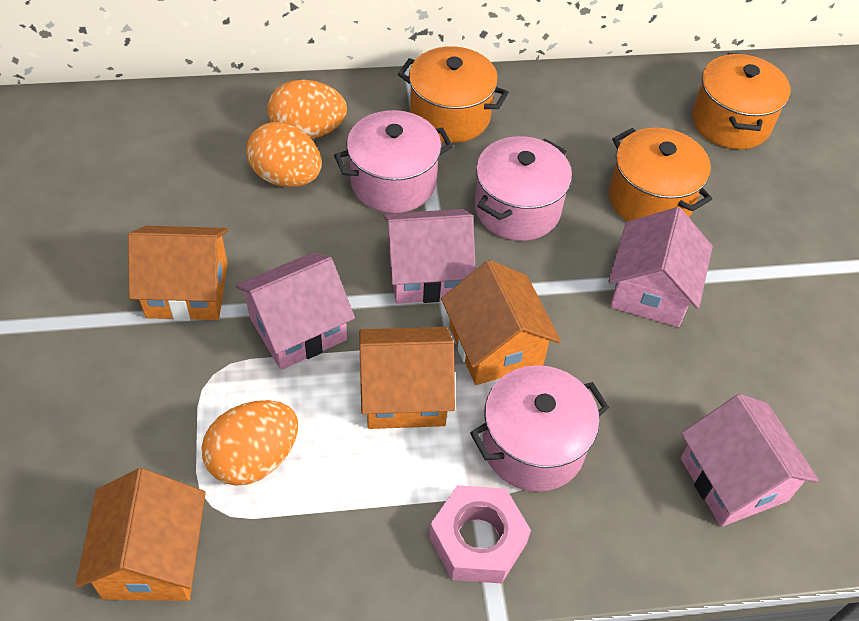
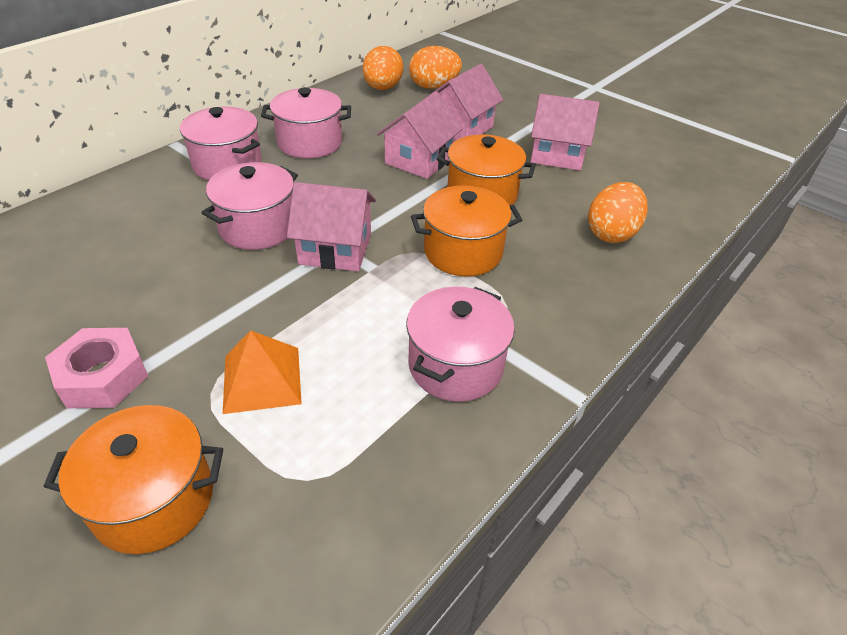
orange house: [76,468,206,601] [128,226,228,321] [359,327,455,429] [441,260,561,385] = 4 -> none = 0
orange pyramid: none = 0 -> [223,330,302,414] = 1
pink pot: [334,110,453,213] [470,365,609,492] [475,136,572,241] = 3 -> [180,107,262,180] [202,162,298,250] [261,87,351,159] [406,287,515,402] = 4

